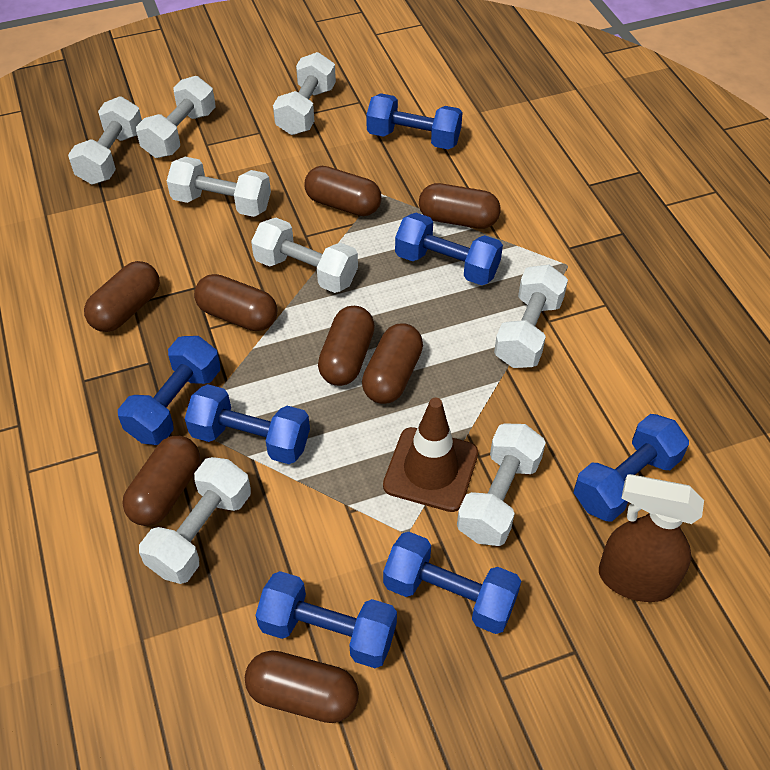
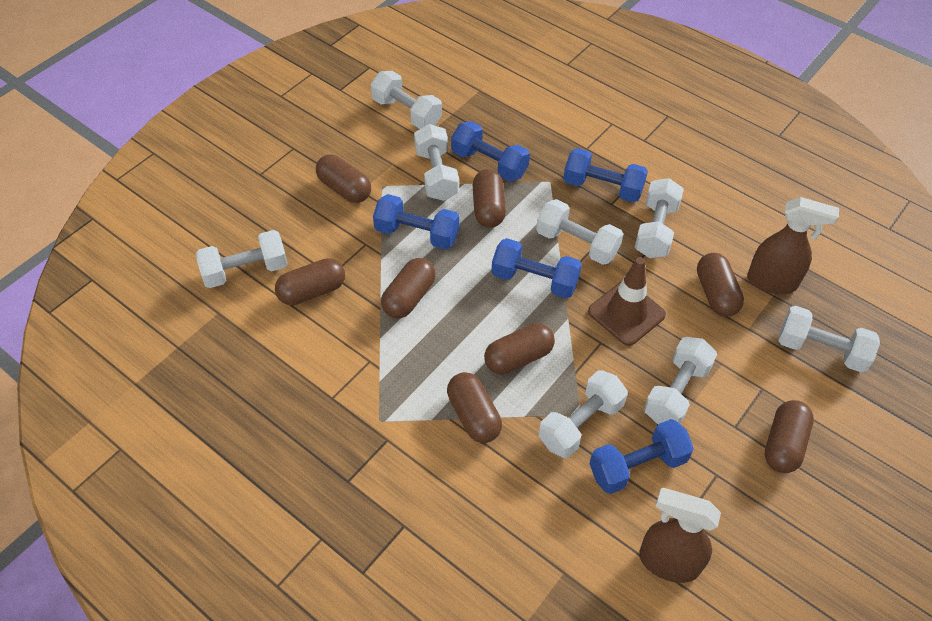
blue dumbbell: [118,336,220,445] [185,384,310,464] [255,571,397,668] [366,93,463,149] [383,532,521,634] [395,213,503,285] [574,414,689,521] = 7 -> [373,194,460,250] [451,121,530,182] [492,238,582,298] [563,148,648,203] [589,419,694,494] = 5
brown spray bottle: [599,474,704,602] = 1 -> [639,488,721,583] [747,197,839,294] = 2

